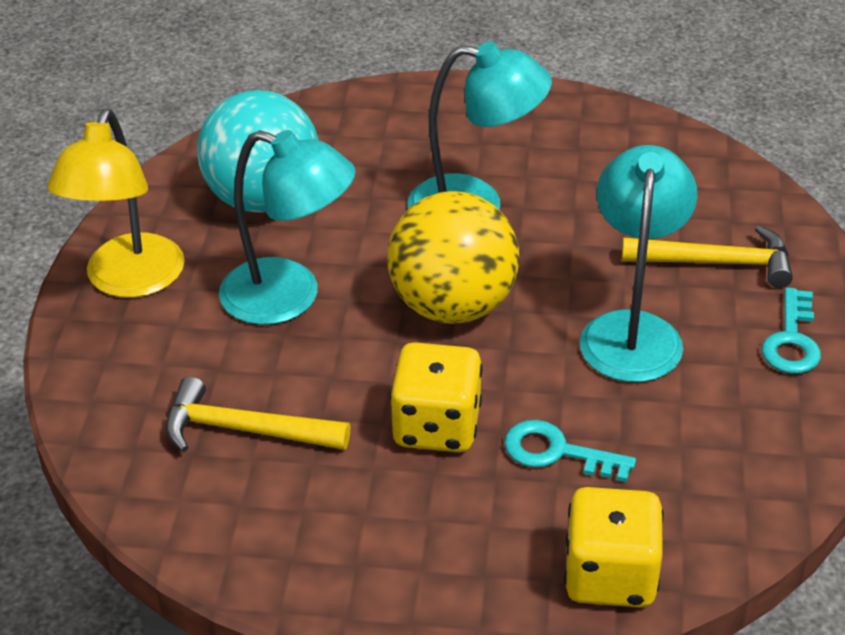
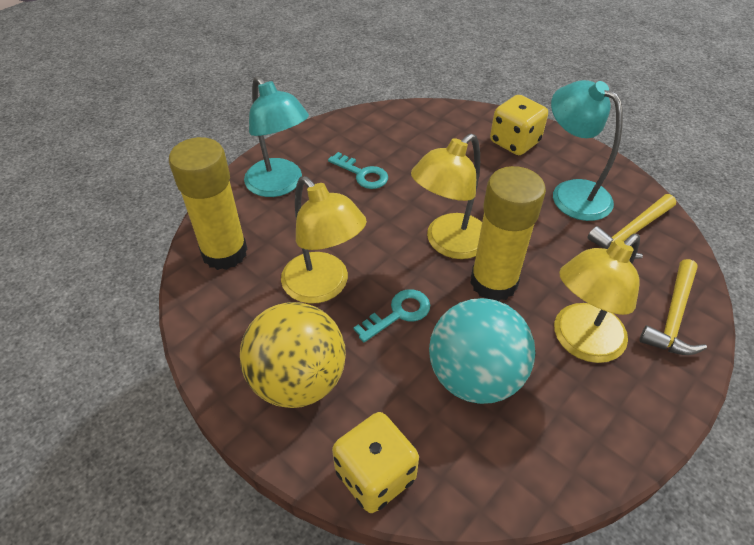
turquoise lamp: [219,130,356,325] [408,41,552,210] [580,145,697,382] = 3 -> [244,76,309,197] [551,80,623,221] = 2
yellow glue stick: none = 0 -> [169,137,247,270] [470,166,546,301] = 2
yellow lamp: [47,109,185,298] = 1 -> [281,176,367,304] [411,134,482,259] [554,234,640,363] = 3

